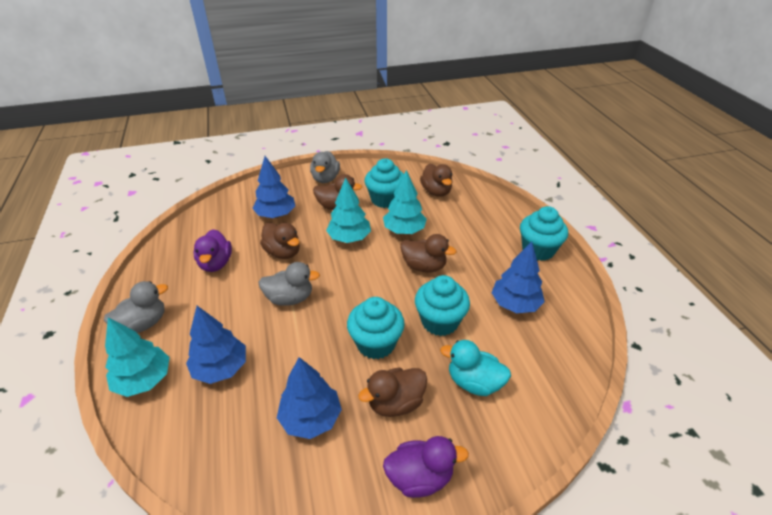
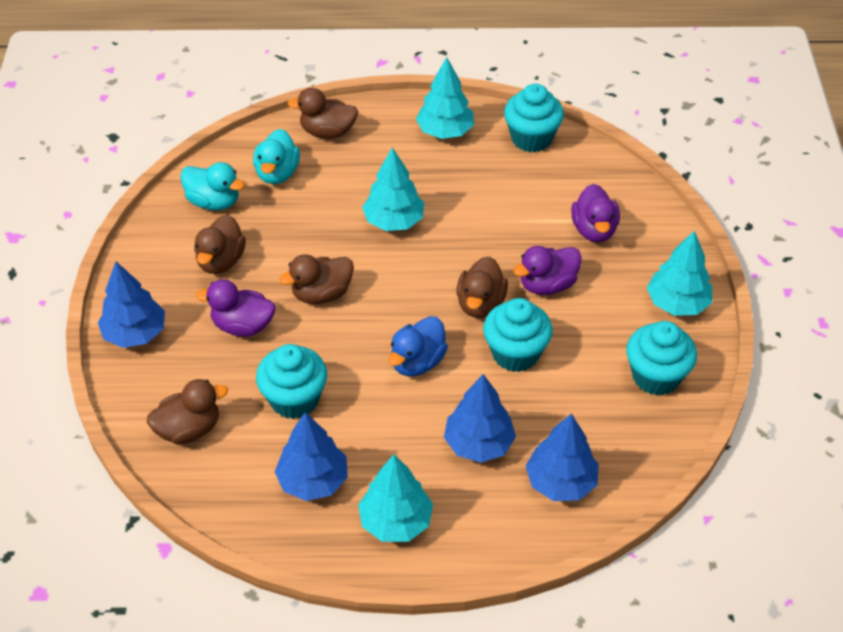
blue duck: none = 0 -> [388,316,448,376] = 1
grey duck: [104,281,168,333] [258,262,320,306] [310,151,340,183] = 3 -> none = 0
purple duck: [193,229,232,272] [383,436,469,498] = 2 -> [196,279,275,337] [513,246,582,295] [571,184,620,242] = 3
turquoise duck: [440,340,511,396] = 1 -> [180,162,245,211] [253,129,300,184] = 2
turquoise tree: [105,318,170,397] [326,178,371,243] [383,170,427,234] = 3 -> [358,454,433,542] [362,147,424,231] [416,57,474,139] [647,230,712,316] = 4

